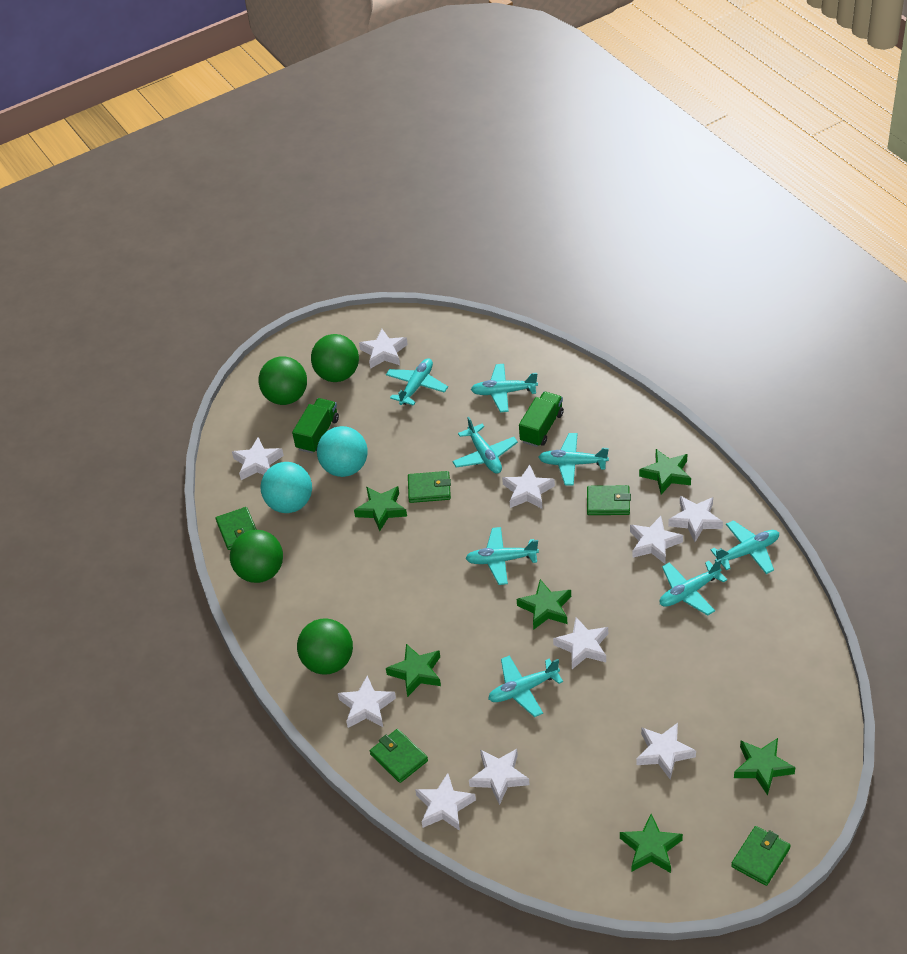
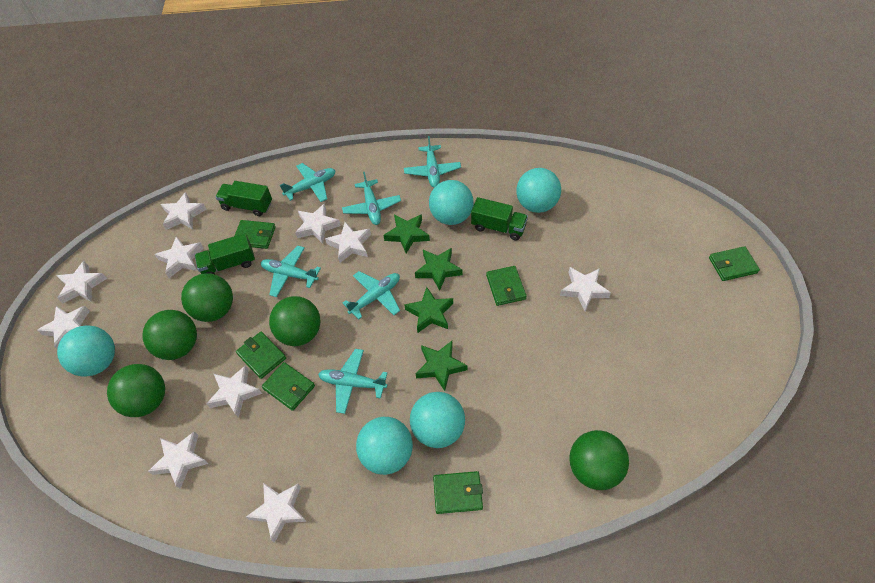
green ball: [230,530,283,583] [259,356,307,405] [297,618,353,675] [311,334,359,382] = 4 -> [107,364,165,417] [142,310,197,360] [181,273,233,322] [269,296,320,346] [569,430,629,490] = 5
green star: [354,486,407,531] [386,644,441,697] [517,579,571,630] [620,814,683,873] [639,449,691,494] [734,738,796,795] = 6 -> [384,214,430,254] [404,287,453,333] [415,248,463,290] [416,341,467,391] = 4
green truck: [292,398,339,453] [519,392,564,447] = 2 -> [195,233,255,274] [216,181,272,216] [471,197,528,240] = 3
green wallet: [216,507,257,550] [370,729,428,783] [408,471,451,503] [587,485,631,515] [731,826,791,886] = 5 -> [234,220,276,249] [236,332,286,379] [262,362,315,411] [433,471,483,514] [486,266,527,306] [709,246,760,281] = 6
turquoise ball: [261,462,312,513] [317,426,368,477] = 2 -> [57,325,115,377] [356,417,413,475] [410,392,465,448] [429,180,474,225] [516,168,561,213] = 5
turquoise plane: [386,358,448,406] [452,417,518,474] [465,527,539,585] [471,364,538,412] [488,655,563,717] [538,433,609,486] [660,558,727,616] [711,520,779,574] = 8 -> [261,246,321,297] [280,163,336,202] [318,349,388,414] [342,171,401,225] [343,271,400,319] [404,136,461,188] = 6

